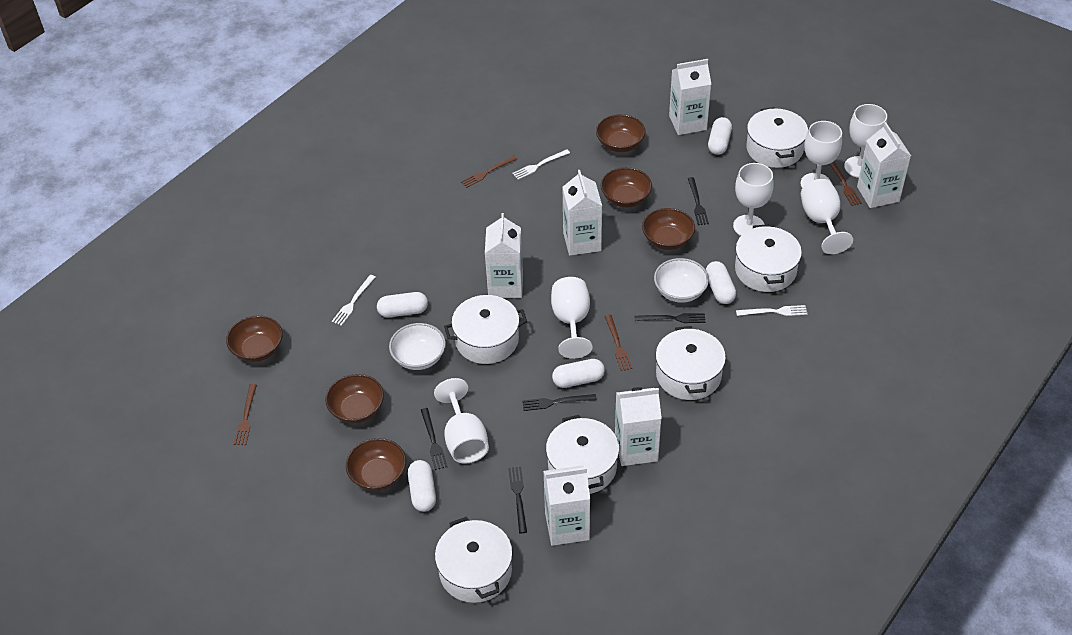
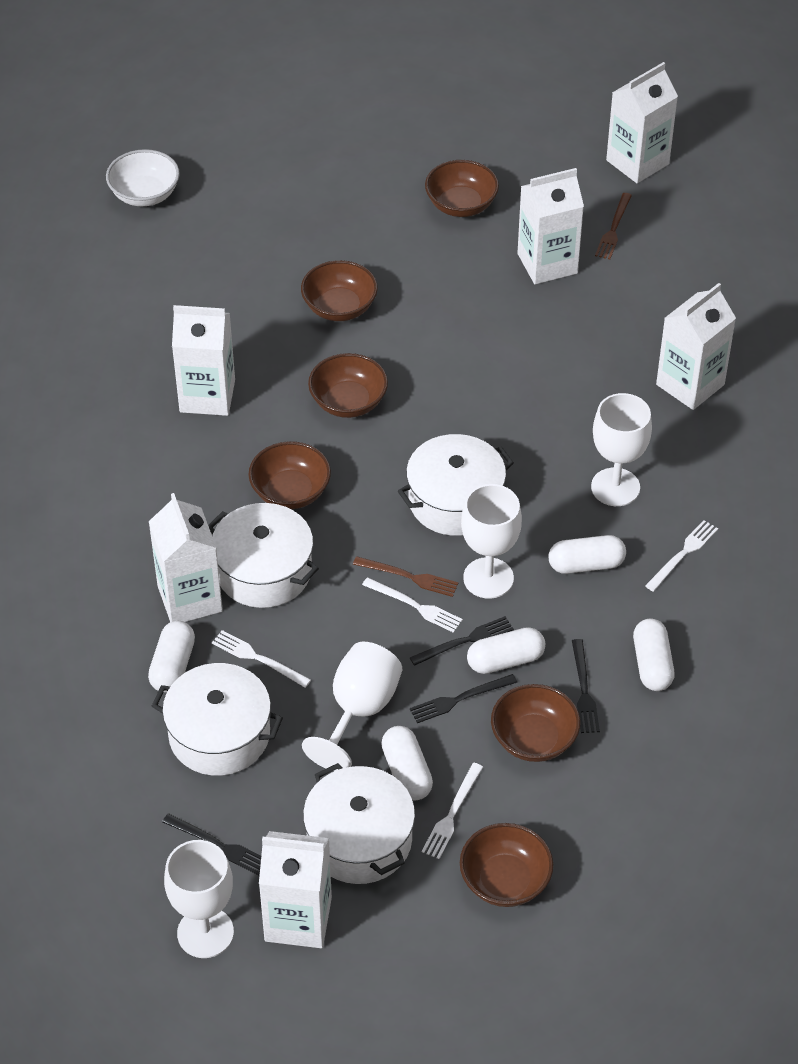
black fork: [421,408,447,470] [508,467,527,533] [522,394,597,411] [634,313,705,323] [688,177,709,225] = 5 -> [162,813,261,876] [410,616,514,666] [410,674,517,723] [572,639,600,733] = 4
brown fork: [234,384,257,445] [461,155,518,188] [605,315,632,371] [830,161,862,206] = 4 -> [353,556,458,597] [595,193,632,259] = 2
white bowl: [389,323,446,370] [654,258,709,303] = 2 -> [106,149,180,206] = 1
white fork: [332,275,375,326] [512,149,570,180] [736,305,807,316] = 3 -> [212,630,311,688] [362,577,463,633] [421,763,483,859] [645,520,718,592] = 4
white goblet: [434,378,489,464] [551,277,592,359] [733,163,774,236] [801,121,842,188] [801,179,853,254] [844,104,887,178] = 6 -> [164,840,234,958] [302,642,402,771] [461,484,522,599] [591,393,652,506] = 4
white pot: [435,517,513,603] [444,295,527,364] [546,415,619,494] [655,326,726,400] [735,224,802,292] [746,107,808,168] = 6 -> [152,663,283,776] [208,503,319,608] [303,763,415,884] [398,434,514,536] = 4

